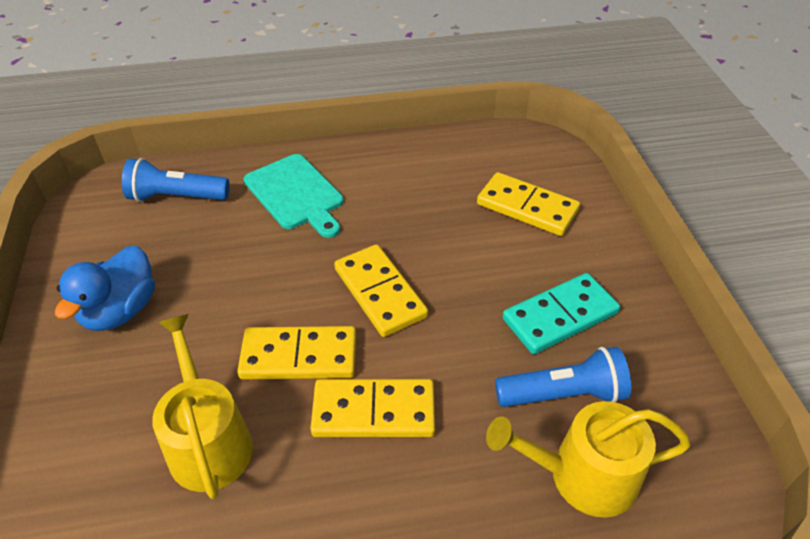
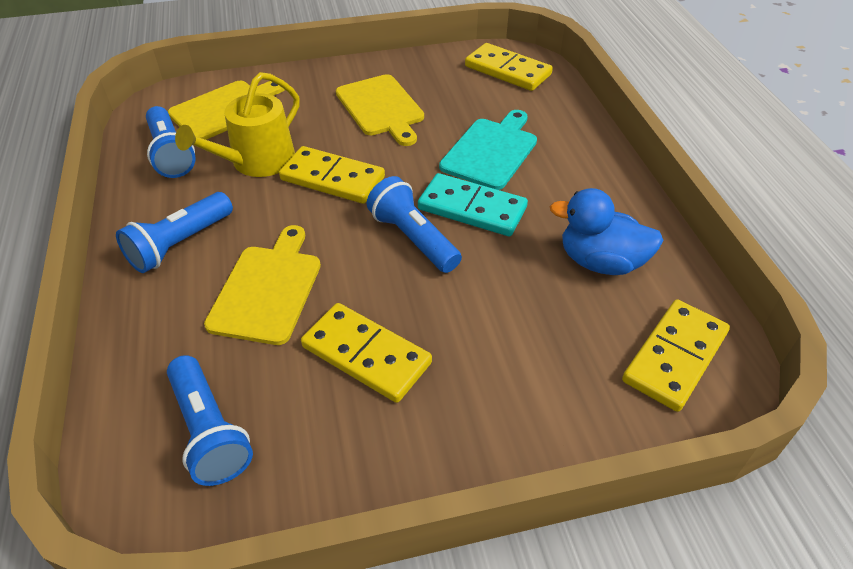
blue flashlight: [122,158,230,202] [495,347,631,407] = 2 -> [116,192,233,273] [146,106,196,178] [167,355,253,486] [367,176,462,273] = 4
yellow cutting board: none = 0 -> [168,81,285,140] [204,225,321,345] [336,74,424,146] = 3
yellow watering can: [152,314,253,499] [486,401,691,518] = 2 -> [175,72,299,177] = 1

